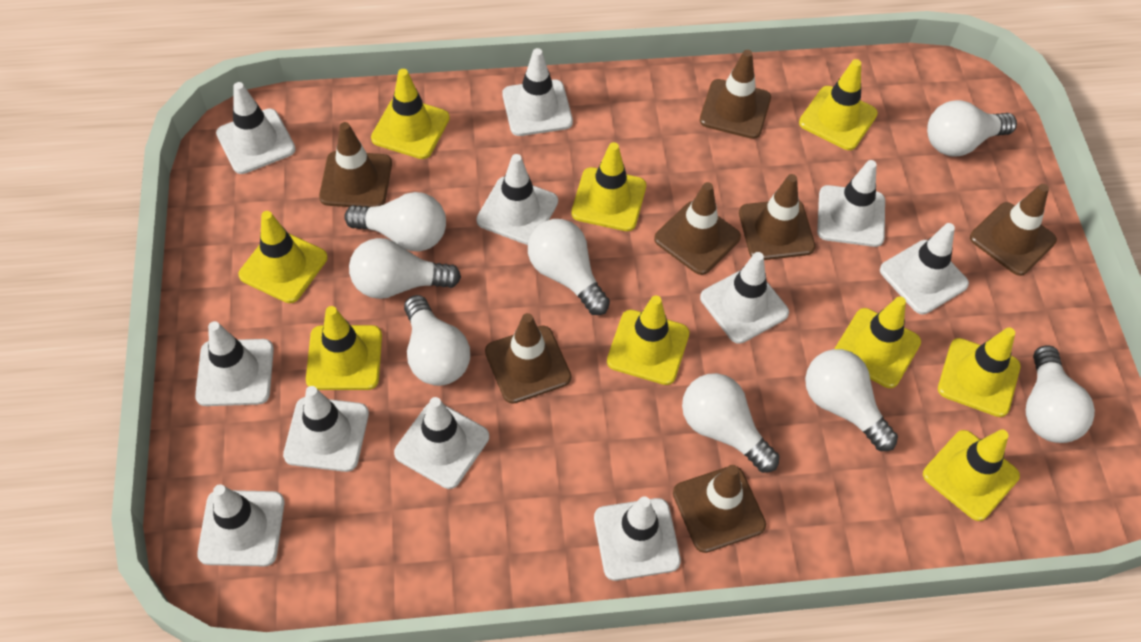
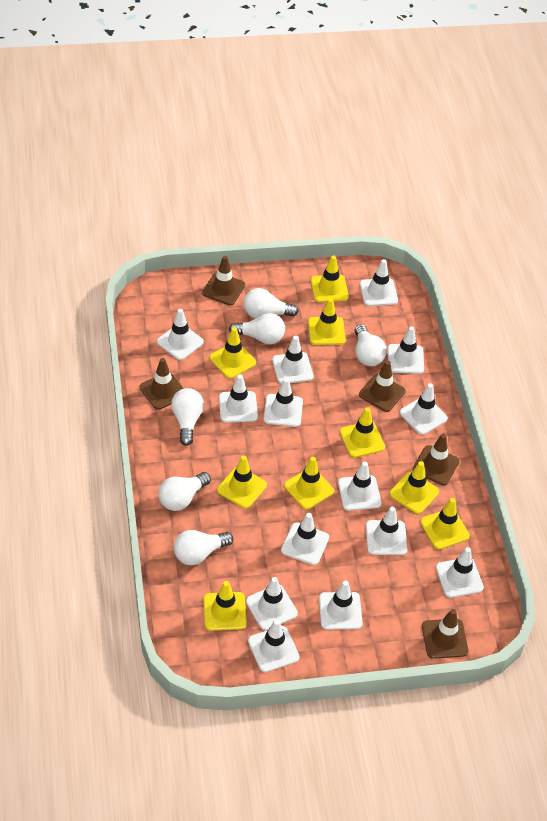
brown traffic cone: [319,122,392,207] [485,313,571,404] [654,182,741,275] [673,465,766,553] [700,50,771,139] [739,174,815,260] [970,184,1057,276] = 7 -> [140,358,184,410] [202,256,245,305] [359,360,406,412] [413,434,459,485] [422,609,468,659] = 5
white light bulb: [344,192,446,251] [349,238,461,299] [404,295,470,386] [528,219,610,315] [682,373,780,473] [805,349,898,451] [927,100,1017,157] [1026,345,1095,443] = 8 -> [158,472,211,511] [171,388,204,446] [174,530,233,565] [229,313,285,344] [243,288,299,318] [355,324,387,366] = 6
white traffic cone: [195,321,274,406] [197,484,285,566] [216,82,296,174] [283,386,369,472] [394,397,489,489] [476,154,558,245] [502,48,573,136] [594,496,681,581] [700,252,789,344] [817,160,885,247] [880,223,969,314] = 11 -> [157,309,204,360] [219,374,258,423] [246,577,298,630] [248,619,300,672] [264,378,303,427] [272,335,313,384] [281,513,329,565] [319,581,363,630] [338,461,381,511] [360,259,398,306] [366,507,407,555] [387,326,424,374] [400,383,448,435] [436,547,484,598] = 14

